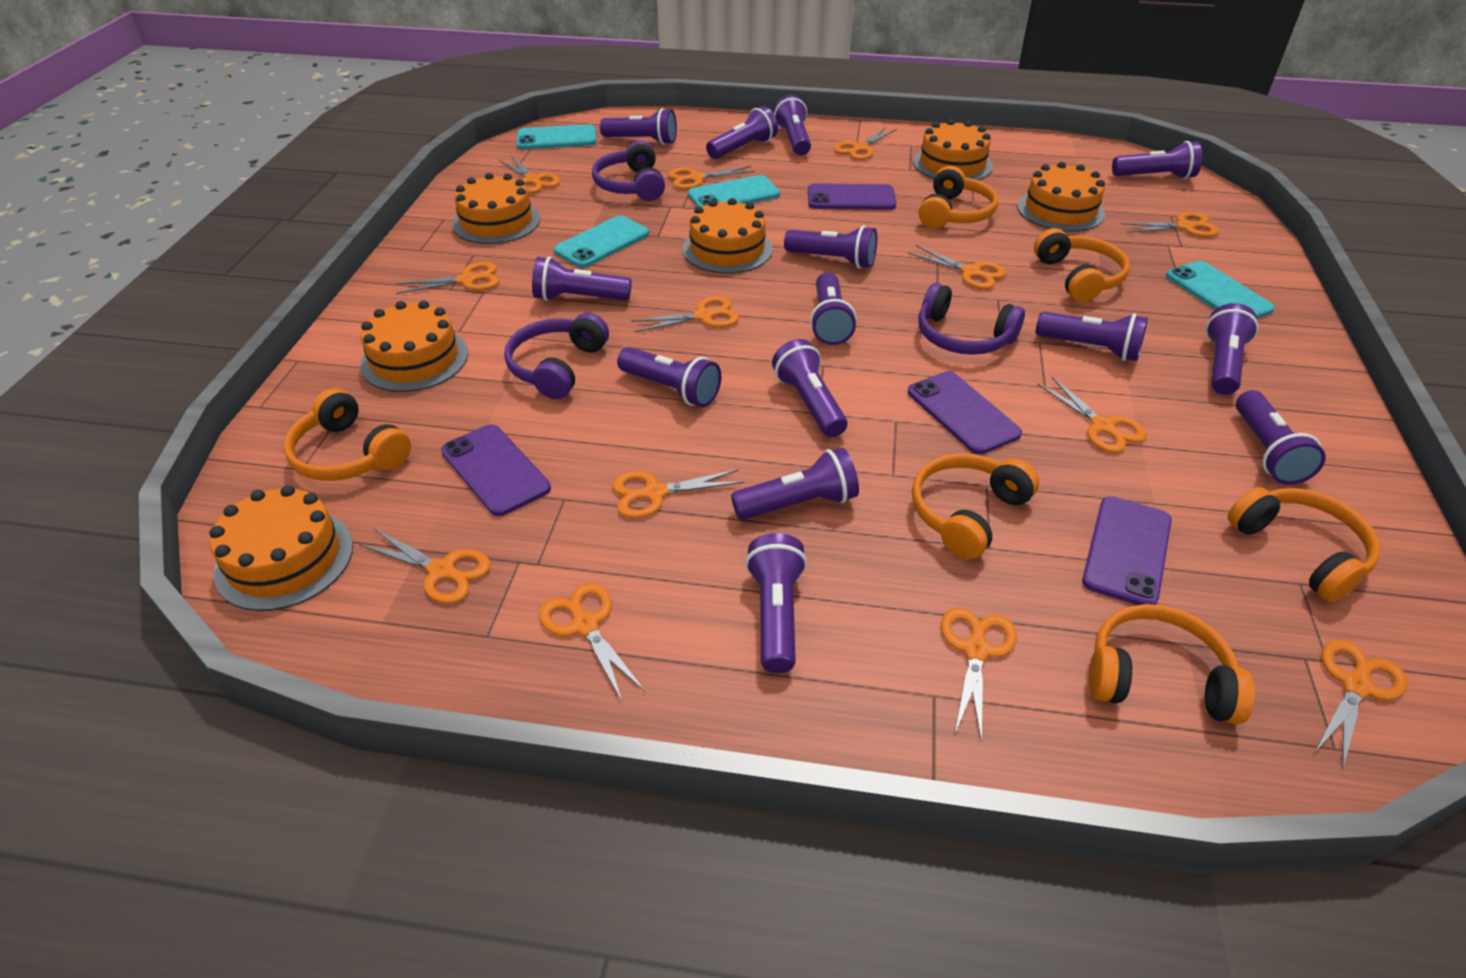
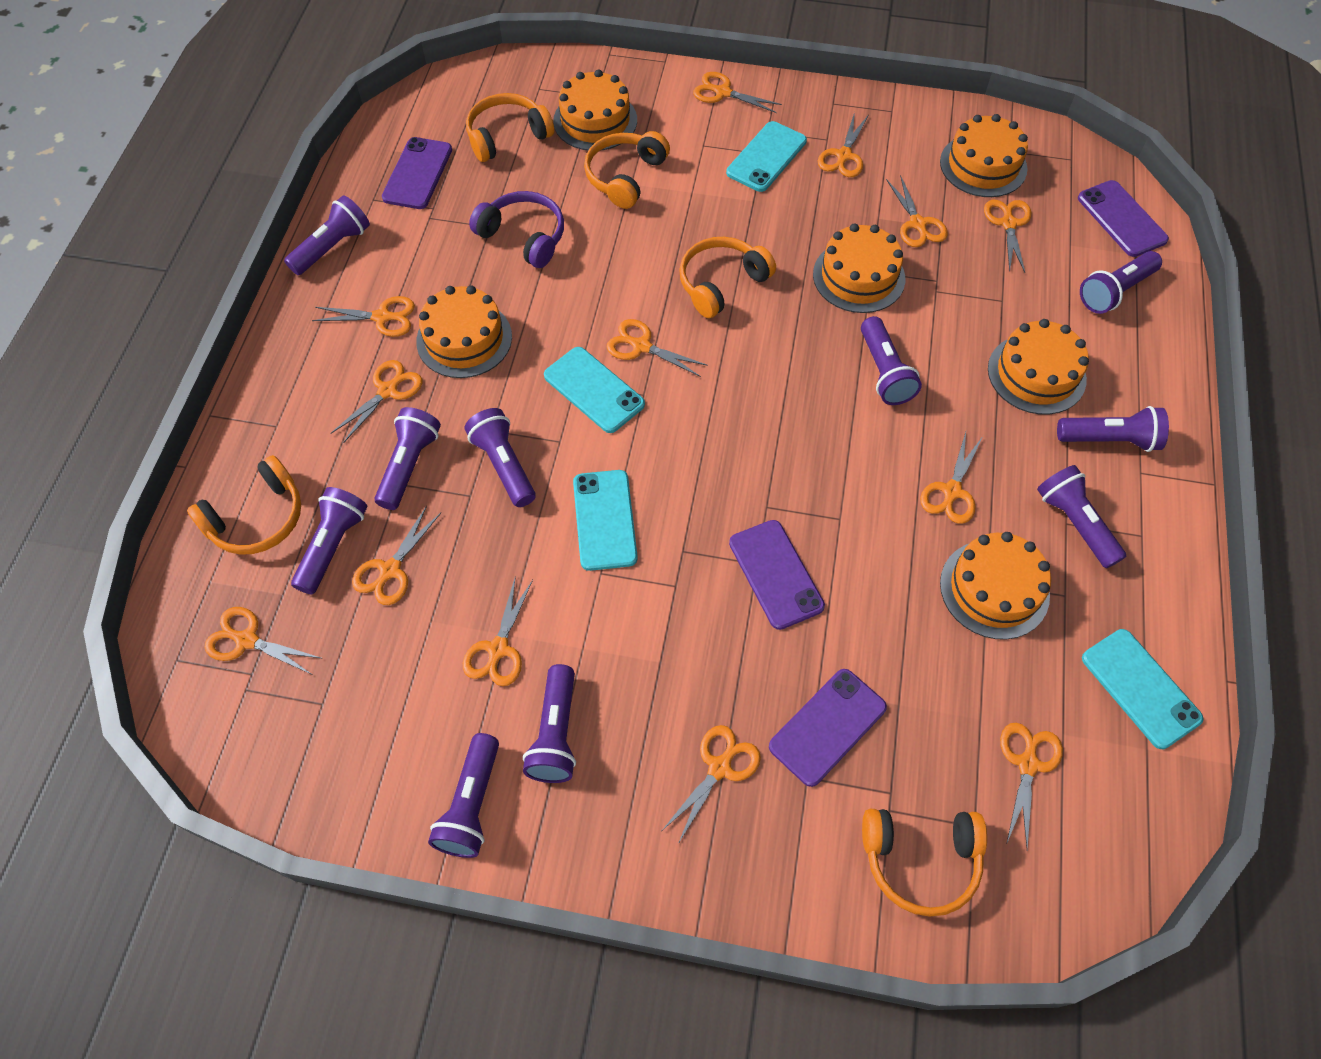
orange headphones: [283,388,411,481] [912,453,1039,559] [919,166,998,229] [1034,228,1130,302] [1089,604,1255,724] [1228,487,1380,602] = 6 -> [187,455,301,555] [466,93,554,162] [584,131,670,209] [679,237,776,318] [862,809,987,917] = 5
purple flashlight: [532,256,632,301] [600,108,677,145] [617,347,721,407] [706,106,778,159] [731,447,859,520] [745,533,807,673] [772,339,847,437] [774,95,811,155] [784,225,877,269] [810,272,857,345] [1036,312,1148,361] [1112,141,1202,179] [1206,303,1259,395] [1236,390,1326,485] = 14 -> [284,195,370,275] [291,487,367,595] [375,407,441,510] [428,733,499,858] [465,408,536,507] [523,664,576,783] [861,316,922,405] [1037,465,1126,568] [1057,406,1169,452] [1080,251,1162,314] = 10
purple headphones: [504,313,609,399] [592,141,665,201] [919,283,1025,355] = 3 -> [469,191,564,268] = 1

